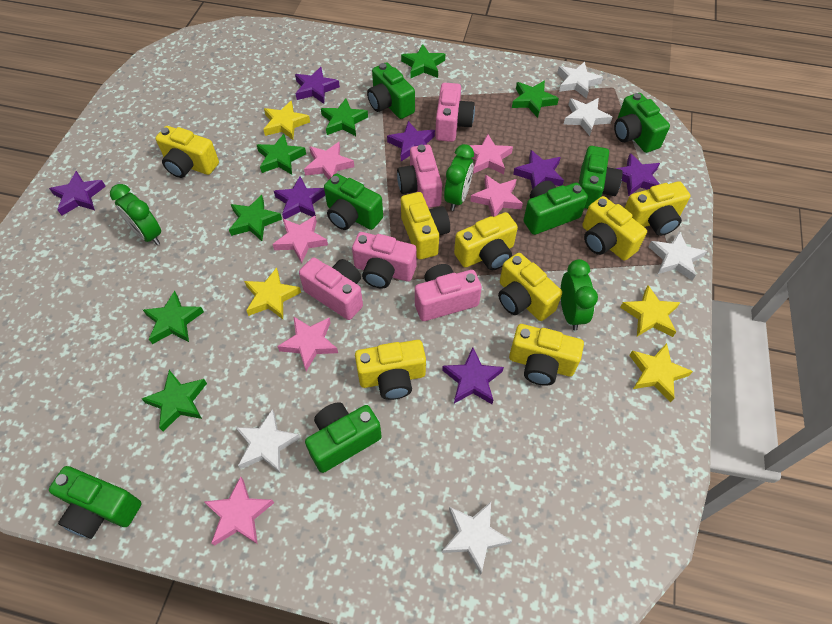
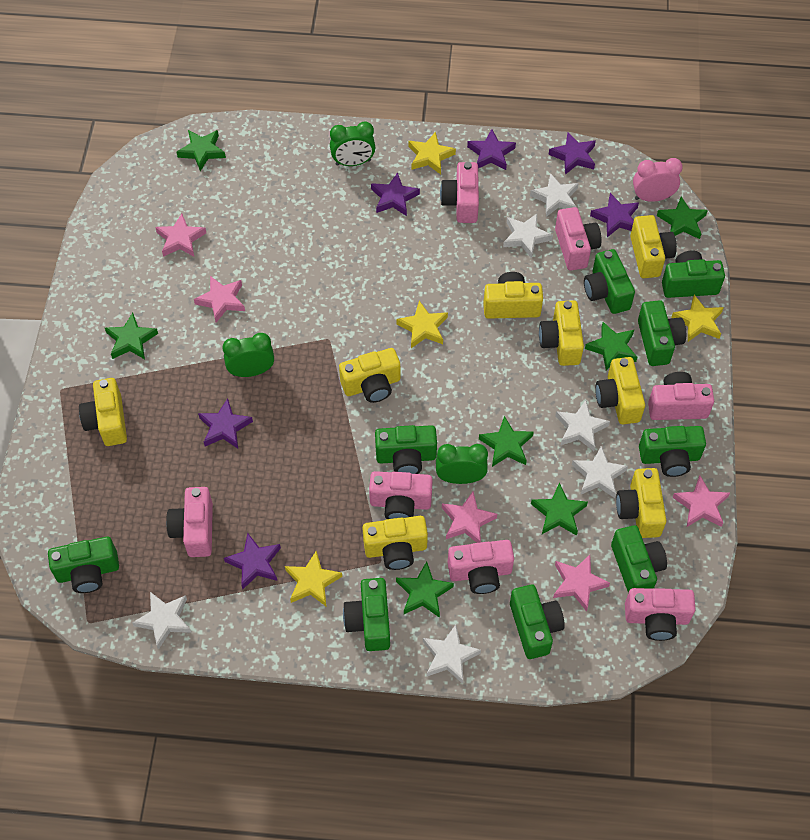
green camera: [49,466,142,539] [305,402,382,473] [324,174,383,230] [367,62,415,119] [524,181,588,235] [579,146,623,209] [614,93,670,153] = 7 -> [48,537,119,593] [343,578,390,651] [375,425,437,474] [510,585,565,659] [584,249,635,314] [611,525,667,593] [638,300,686,366] [639,426,706,477] [662,251,725,298] = 9
pink camera: [299,258,363,320] [352,232,417,288] [397,145,442,208] [415,264,482,321] [435,83,475,142] = 5 -> [166,487,213,557] [369,471,433,519] [440,162,479,223] [448,540,514,594] [555,207,602,270] [625,588,696,641] [648,372,714,420] = 7
pink clock: none = 0 -> [633,158,683,202] = 1
pink star: [204,476,274,546] [272,216,328,263] [277,316,338,371] [304,142,354,179] [469,134,513,174] [470,174,523,217] = 6 -> [155,214,206,257] [194,276,245,323] [442,492,497,543] [553,555,610,612] [672,476,730,527] = 5
purple star: [49,171,106,216] [274,176,325,219] [295,67,340,104] [387,121,435,161] [442,347,504,404] [513,150,564,189] [615,153,660,197] = 7 -> [198,399,253,449] [224,533,281,590] [371,172,420,216] [467,129,516,170] [549,132,596,175] [590,193,639,237] = 6
white star: [236,409,300,473] [442,502,512,575] [557,62,603,99] [564,98,612,136] [649,231,707,281] = 5 -> [132,592,192,650] [423,625,481,684] [503,214,553,259] [530,173,579,217] [555,400,610,451] [572,446,628,498] = 6

